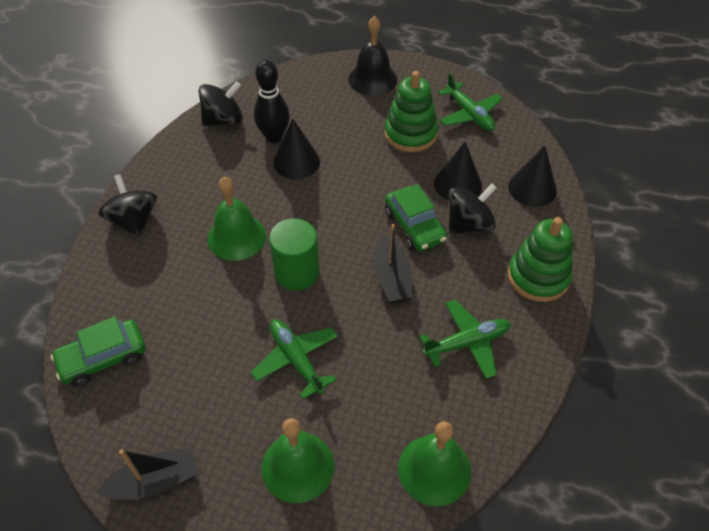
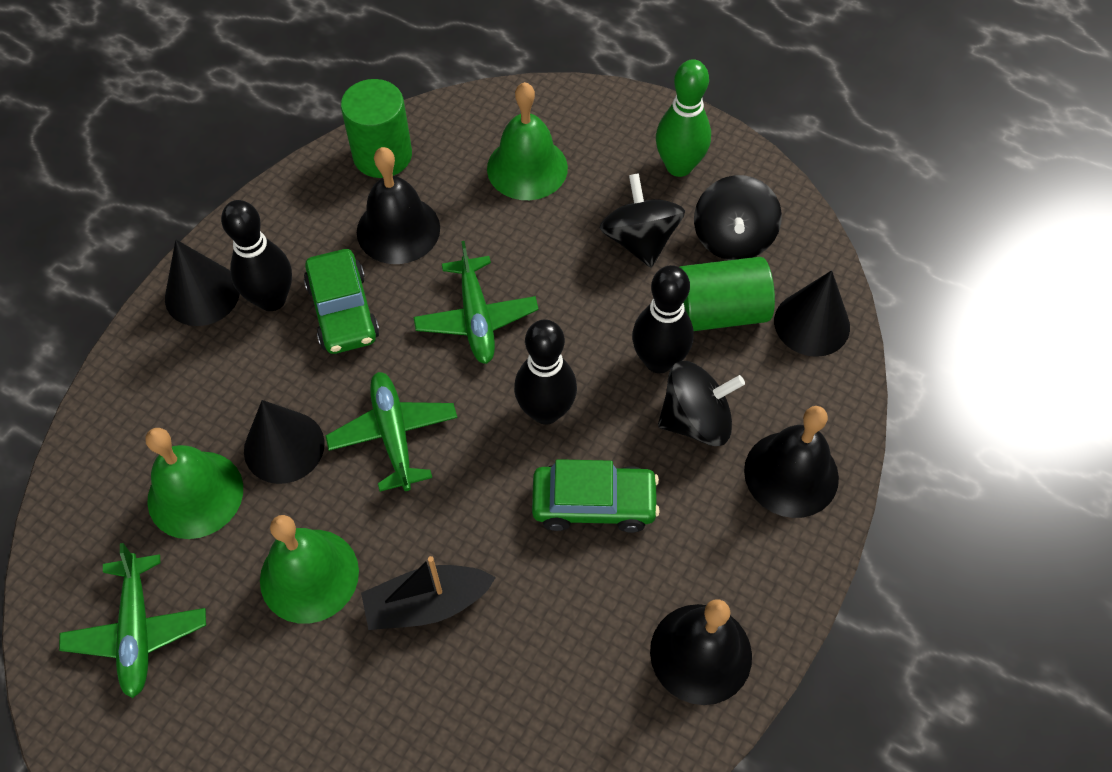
black bell: [348,16,397,96] = 1 -> [357,147,440,264] [650,600,752,705] [744,406,839,518] = 3
black boat: [96,448,198,500] [373,224,414,303] = 2 -> [361,556,496,630] = 1
black bowling pin: [254,60,290,143] = 1 -> [221,200,292,311] [514,319,577,424] [632,265,693,373] = 3
green bowling pin: none = 0 -> [656,59,711,177] = 1
green cylinder: [269,218,320,291] = 1 -> [341,79,412,178] [680,257,775,331] = 2
green stacking toy: [385,71,438,152] [508,217,573,302] = 2 -> none = 0

